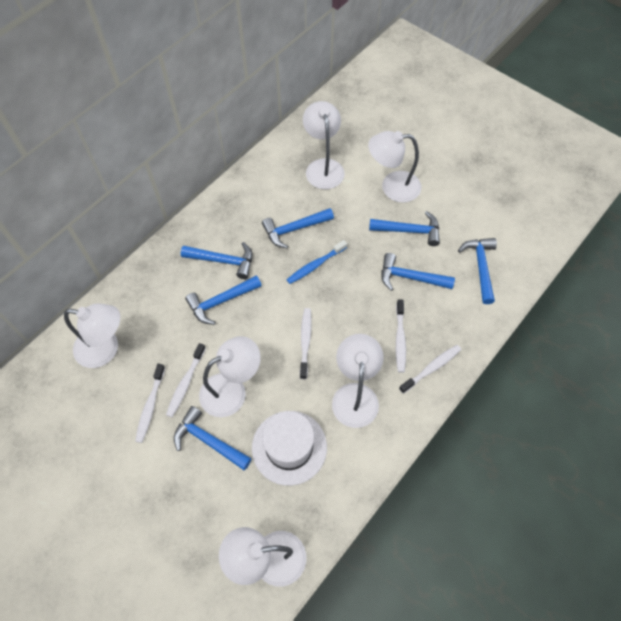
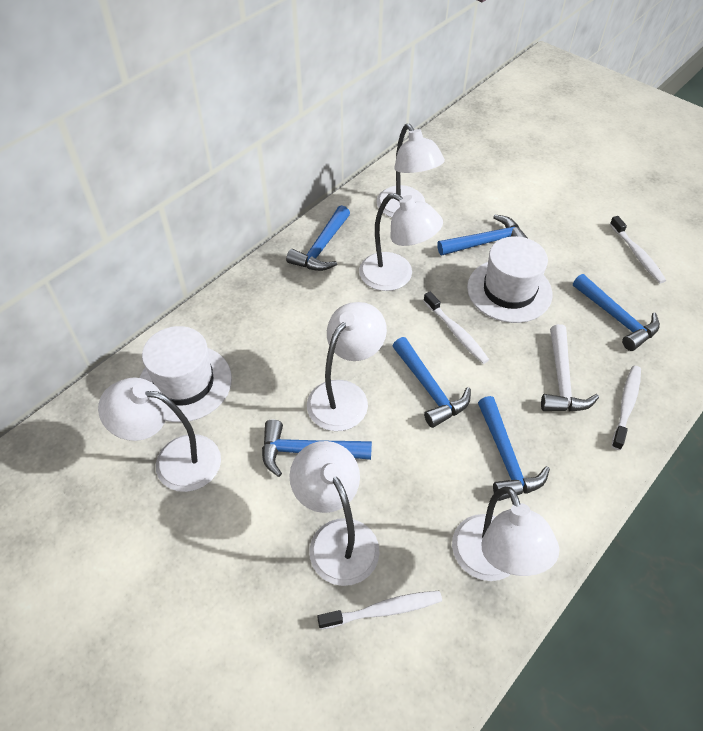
blue hammer: [174,406,252,470] [181,242,252,279] [185,275,262,325] [262,208,334,249] [369,211,440,246] [381,253,455,291] [458,238,497,304] = 7 -> [262,419,372,477] [286,205,350,271] [393,337,471,428] [437,215,527,255] [478,396,550,501] [573,274,660,351] = 6
blue toothbrush: [287,240,347,284] = 1 -> none = 0
white hammer: none = 0 -> [541,324,599,411] = 1
white hat: [252,411,327,486] = 1 -> [140,326,232,422] [467,236,552,323] = 2
white toothbrush: [135,364,165,443] [166,343,206,417] [300,308,312,379] [396,299,406,373] [399,345,461,394] = 5 -> [317,591,442,630] [424,292,489,364] [610,216,666,283] [611,366,641,450] = 4

